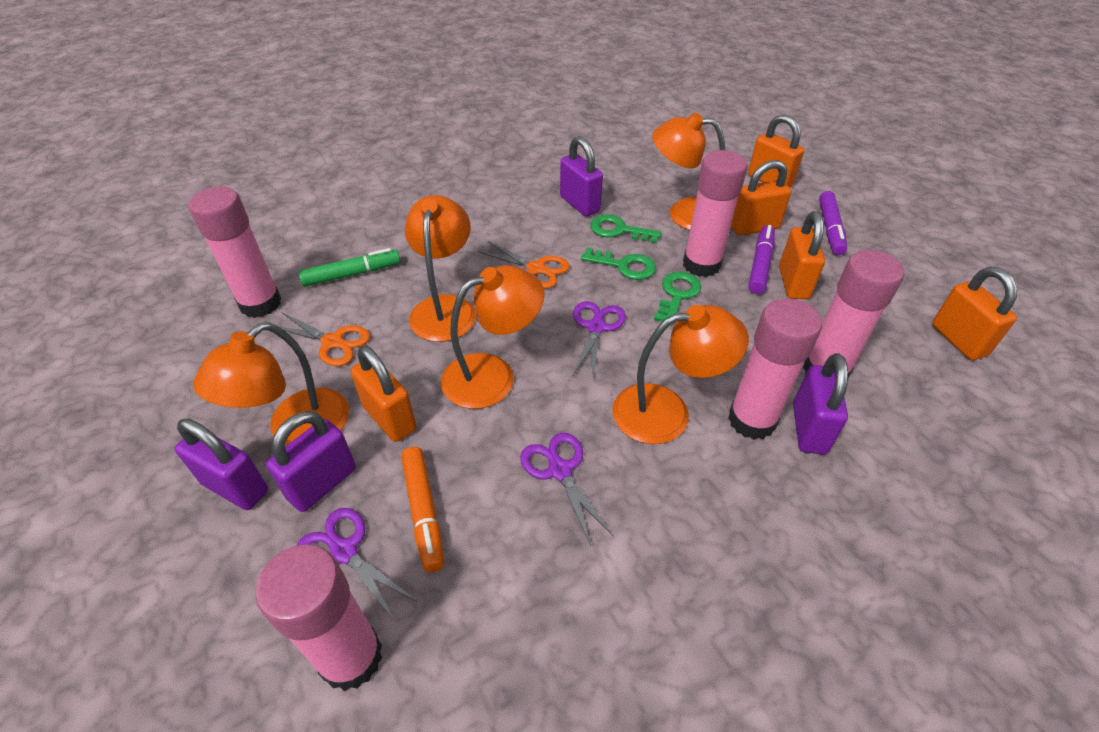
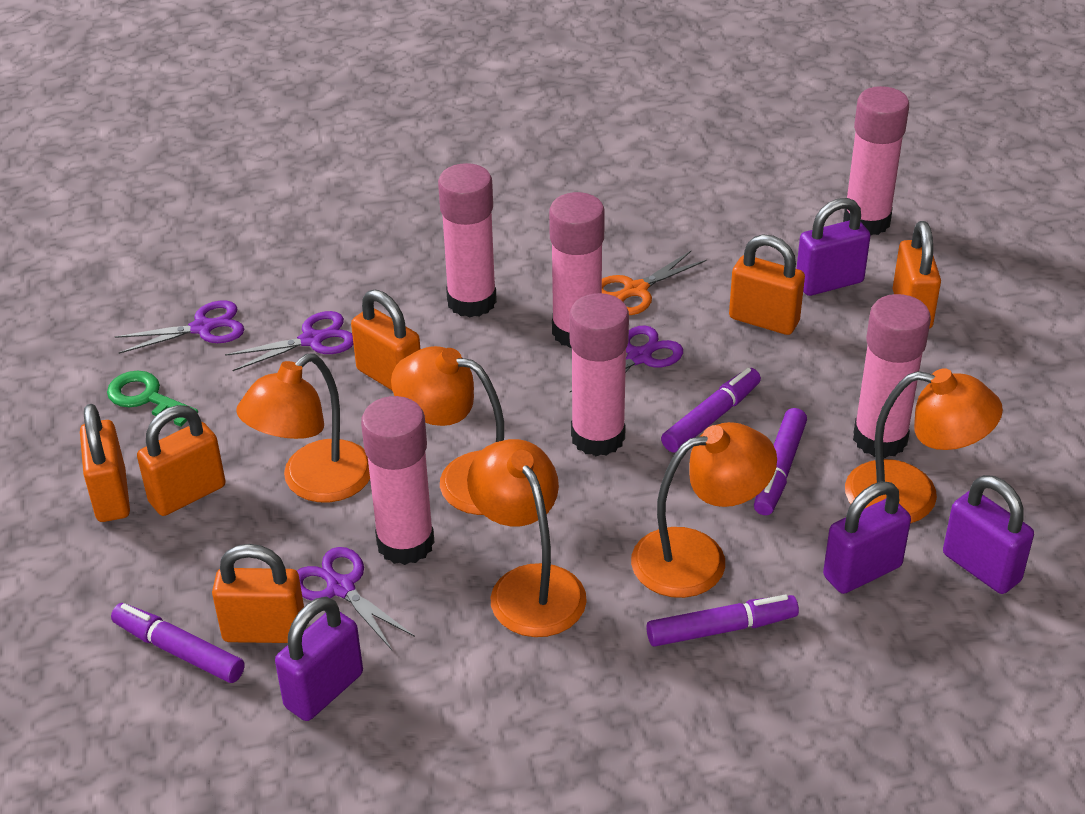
green key: [581,248,656,280] [590,215,661,244] [654,271,701,326] = 3 -> [107,371,198,427] = 1
green marker: [298,248,400,287] = 1 -> none = 0
orange marker: [401,447,444,572] = 1 -> none = 0
orange padlock: [350,346,417,442] [731,160,791,236] [748,114,804,187] [779,211,825,299] [932,267,1017,360] = 5 -> [80,404,130,522] [137,405,225,516] [212,544,304,643] [351,290,420,390] [729,235,805,335] [893,221,941,329] = 6
orange scissors: [280,313,370,366] [478,241,570,289] = 2 -> [602,251,707,315] = 1
pink glue stick: [188,186,282,318] [255,545,382,691] [683,150,748,277] [728,298,822,440] [803,250,904,379] = 5 -> [361,396,435,565] [438,163,497,317] [549,192,605,348] [569,293,629,456] [843,86,909,236] [853,294,931,458] = 6
purple marker: [748,225,775,294] [819,191,847,255] = 2 -> [111,603,245,683] [646,594,799,647] [661,368,761,452] [754,408,807,515] = 4
purple scissors: [296,508,418,622] [520,433,613,546] [573,301,626,380] = 3 -> [115,300,244,354] [225,311,354,371] [297,547,415,650] [570,326,683,392] = 4

